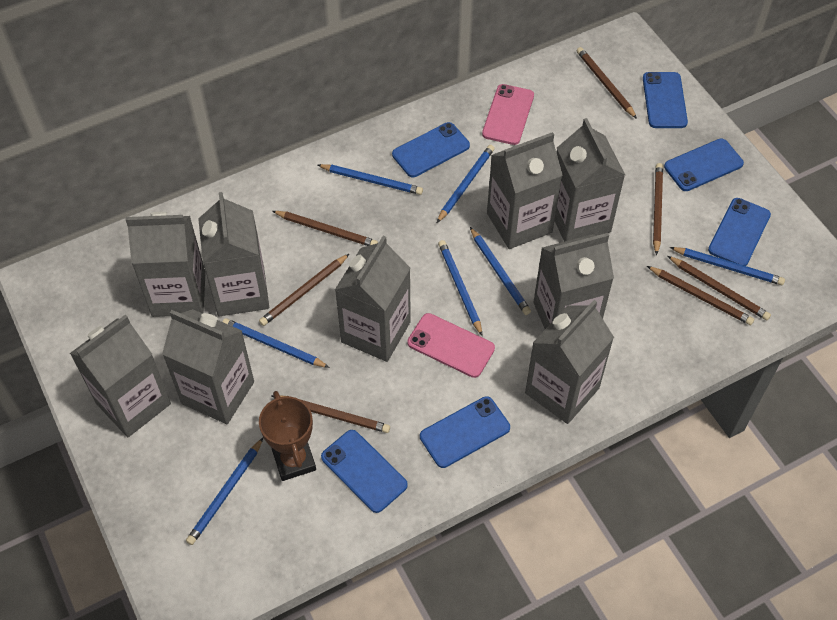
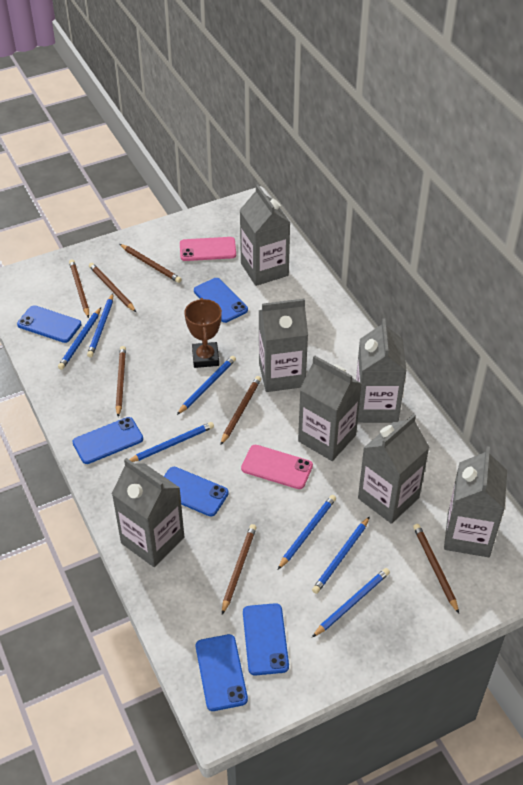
grey carton: [70,315,171,437] [126,212,206,317] [162,309,254,424] [198,192,269,316] [335,236,411,362] [487,132,563,249] [525,300,614,424] [533,233,614,329] [555,118,625,242] = 9 -> [112,458,184,567] [240,184,290,286] [259,298,308,392] [298,355,362,461] [356,319,407,423] [358,414,429,524] [444,446,507,557] = 7

